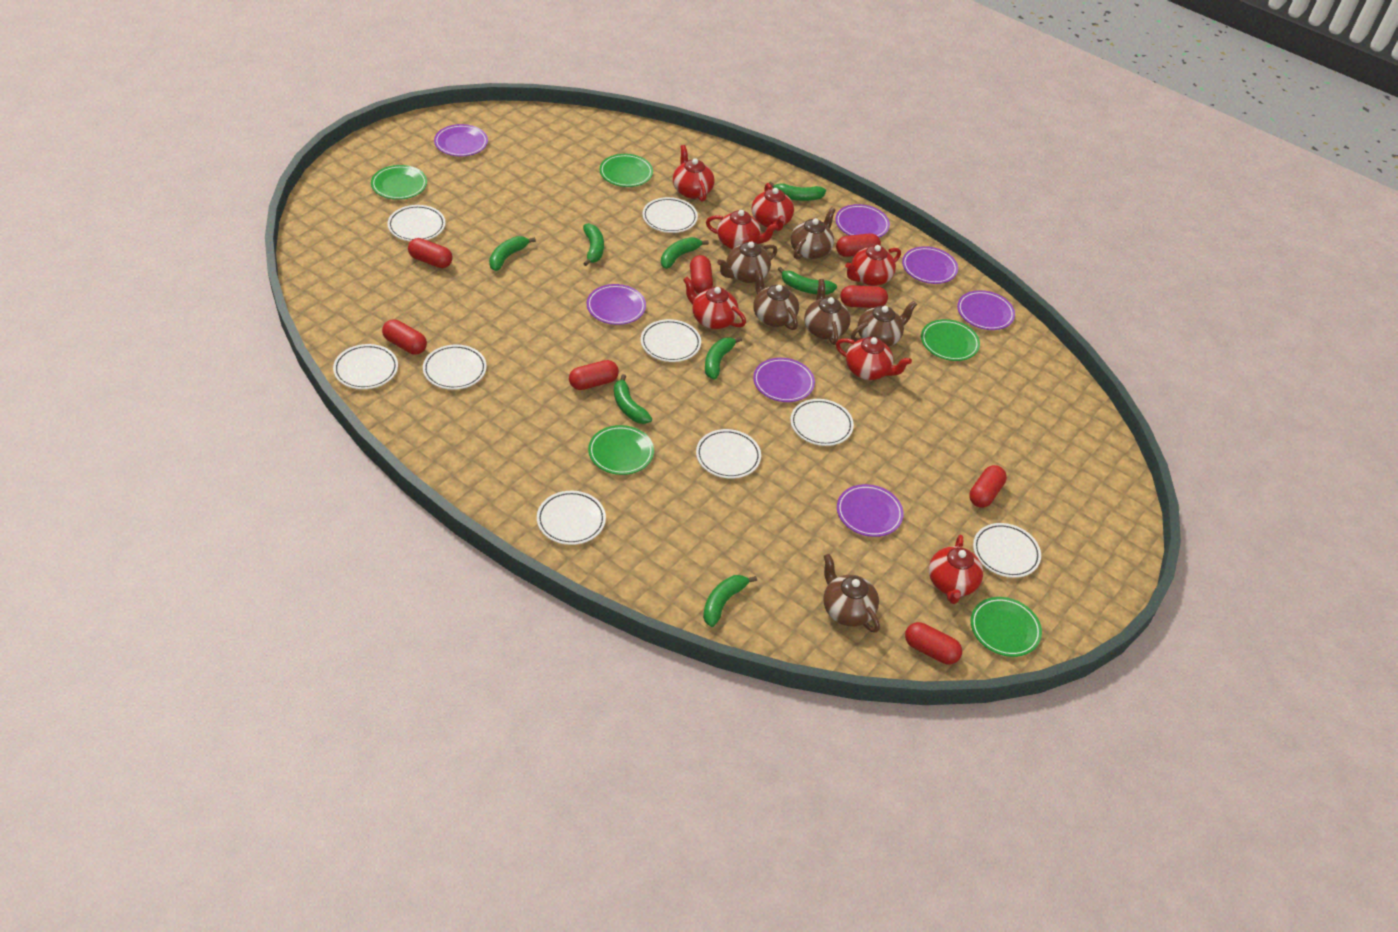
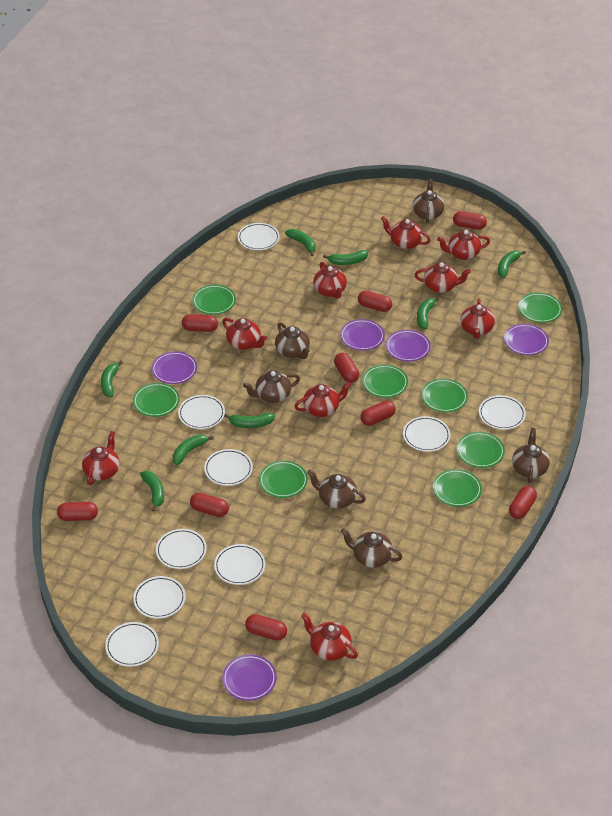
green plate: [371,165,427,200] [588,425,654,475] [599,154,653,187] [921,319,980,361] [971,597,1042,657] = 5 -> [133,383,179,417] [192,285,236,315] [259,461,308,498] [362,365,408,398] [421,379,468,412] [433,469,482,507] [457,432,505,468] [518,292,562,323] = 8
purple plate: [434,124,488,156] [587,284,646,325] [753,358,815,402] [835,204,890,237] [837,484,904,537] [902,246,958,284] [957,290,1015,330] = 7 -> [152,351,197,384] [222,654,277,701] [340,319,385,350] [386,330,431,362] [504,324,549,355] = 5
red capsule: [382,319,427,355] [408,238,453,268] [569,360,619,390] [690,255,713,294] [836,233,881,257] [840,285,888,308] [905,622,962,664] [969,465,1007,508] = 8 -> [57,502,98,521] [182,314,218,332] [190,493,229,517] [245,614,287,641] [334,353,359,383] [358,291,392,312] [360,401,396,426] [453,211,487,230] [509,486,537,519] = 9
red teapot: [673,145,714,202] [683,277,746,329] [706,210,778,249] [752,183,794,231] [836,337,912,380] [845,245,901,286] [929,535,983,604] = 7 -> [82,431,120,485] [222,318,267,350] [294,382,351,417] [301,613,358,661] [313,262,347,299] [381,216,431,249] [414,262,471,293] [437,230,490,260] [460,299,495,339] = 9

